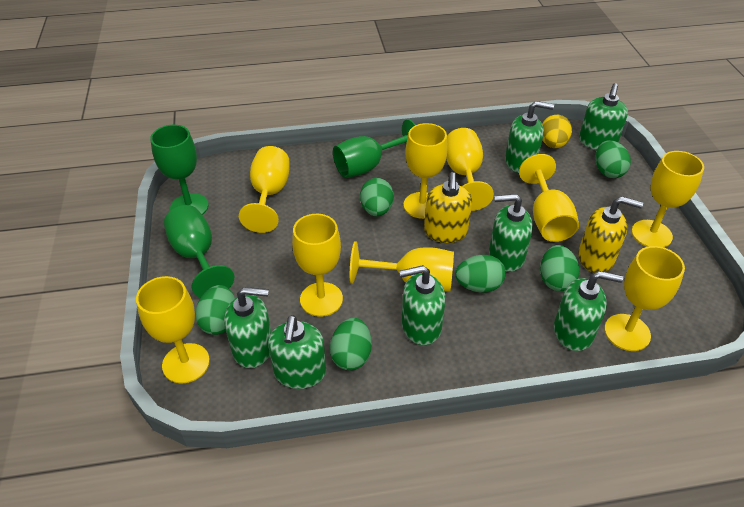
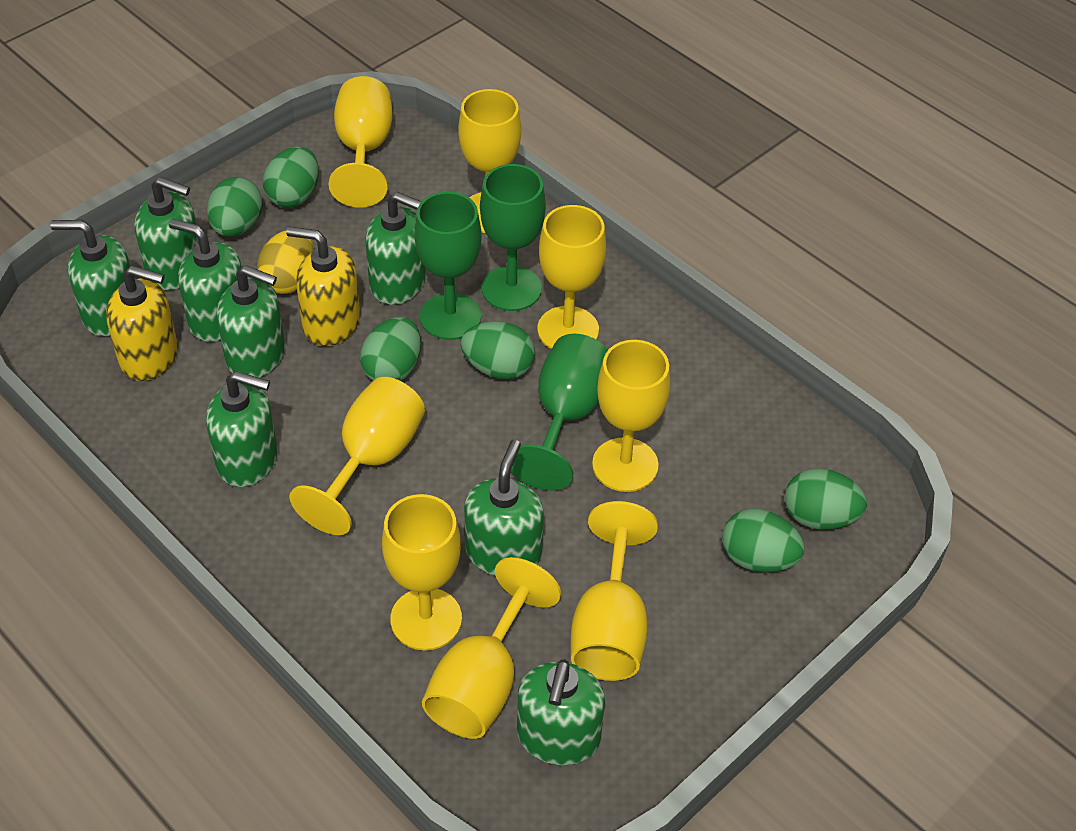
green soap dispenser: [224,287,271,368] [268,315,326,389] [399,265,446,345] [489,194,533,272] [505,101,554,173] [554,271,623,351] [579,83,628,150] = 7 -> [50,220,130,336] [135,177,199,290] [169,219,242,342] [206,371,278,487] [217,265,285,378] [365,192,426,305] [464,440,544,576] [517,659,605,765] = 8
yellow goblet: [136,276,210,384] [239,146,289,233] [292,214,343,317] [350,241,454,292] [404,123,448,219] [446,128,494,211] [519,154,579,242] [604,246,685,351] [632,151,704,248] = 9 -> [289,377,425,535] [329,76,393,208] [382,494,462,650] [422,557,561,739] [458,89,521,233] [537,205,606,349] [571,501,658,681] [592,340,670,492] = 8

